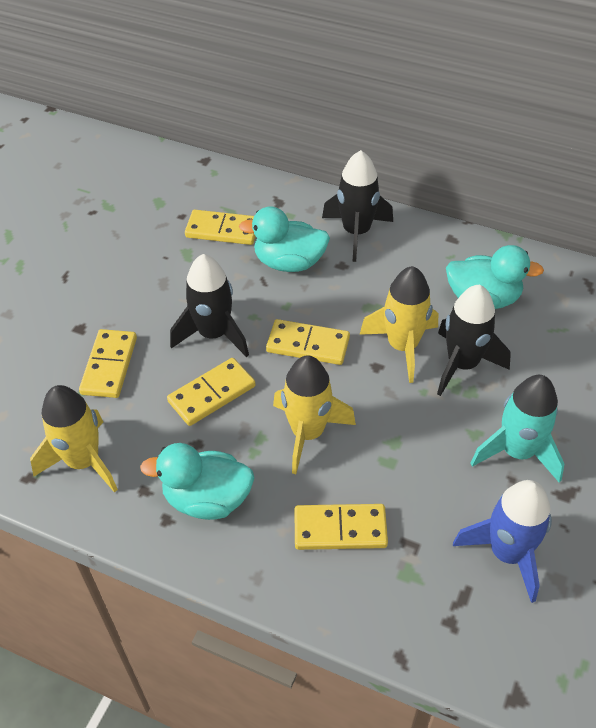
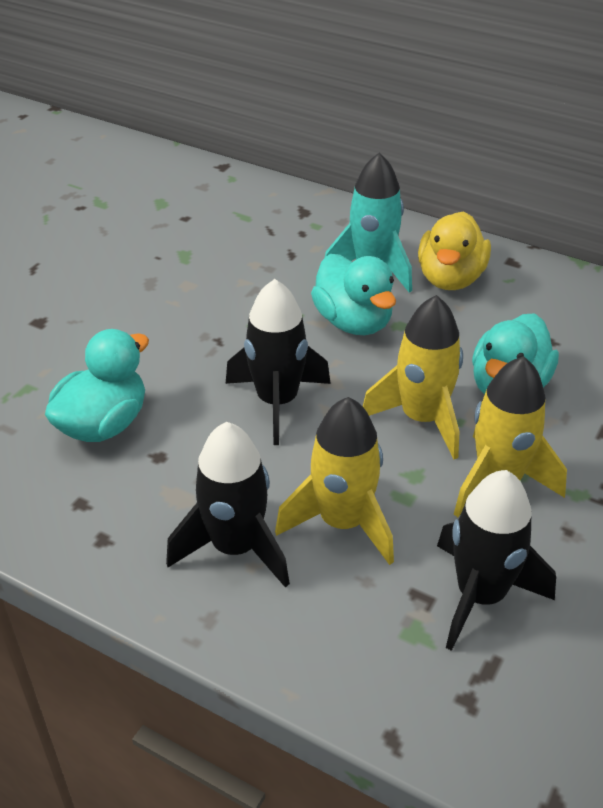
blue rocket: [453,480,552,603] = 1 -> none = 0
yellow domino: [79,329,137,398] [167,358,256,426] [185,210,256,245] [266,319,350,365] [294,504,388,550] = 5 -> none = 0
yellow duck: none = 0 -> [418,211,491,290] = 1

